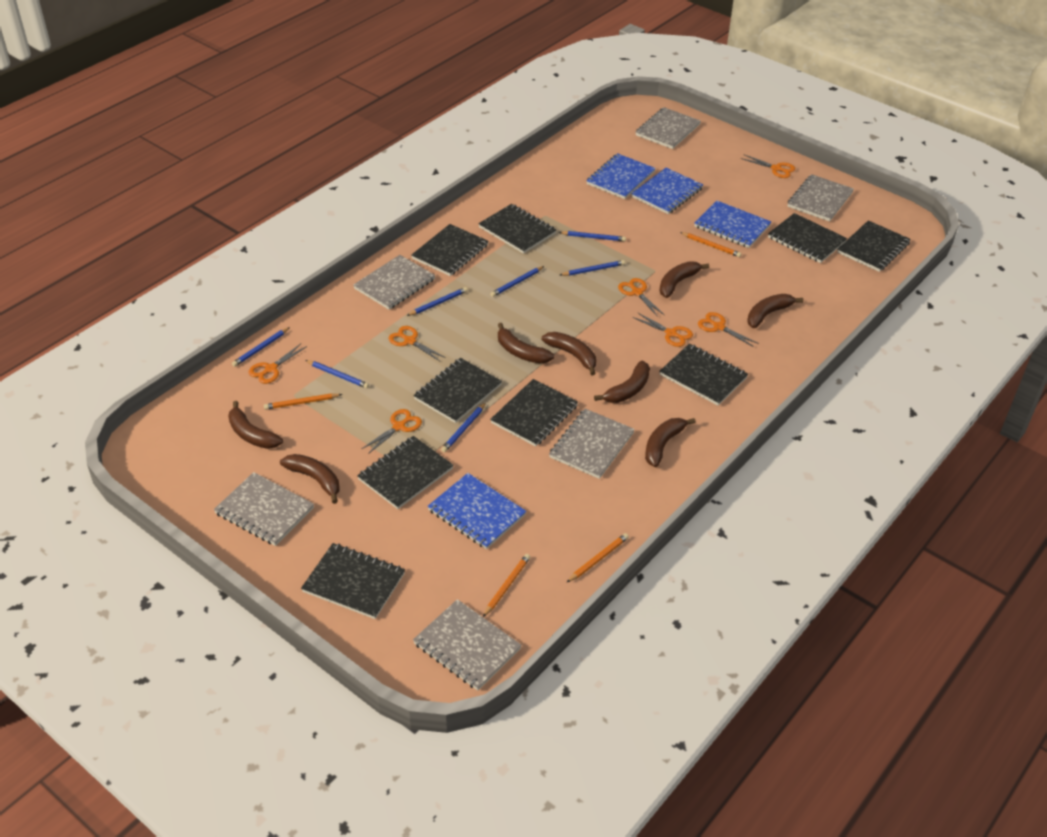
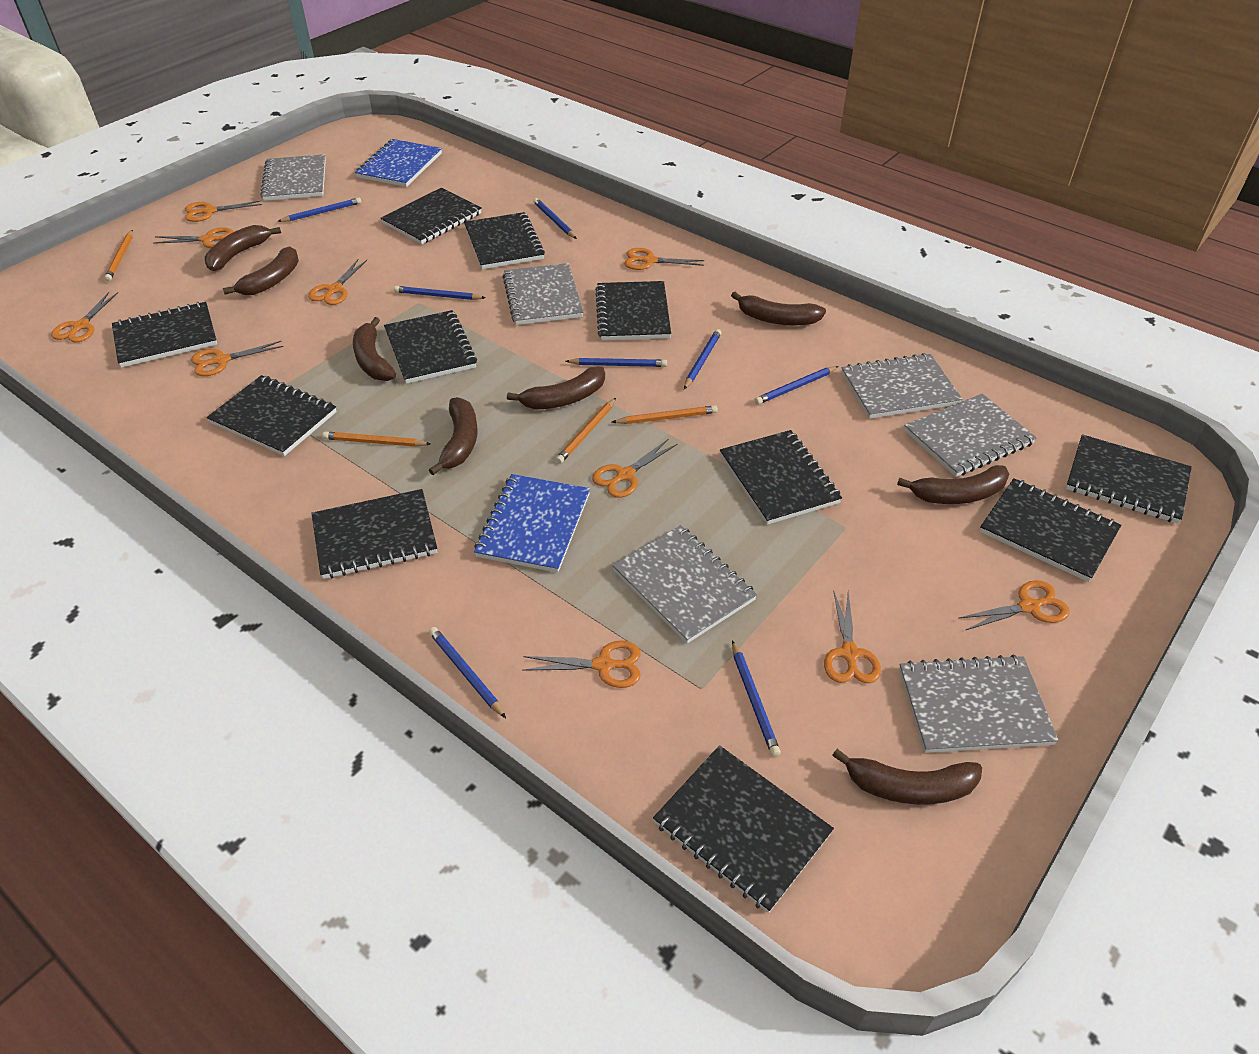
black notebook: [301,543,405,619] [357,436,453,509] [411,224,489,276] [413,358,502,423] [478,204,556,254] [490,379,578,447] [659,344,748,406] [768,213,847,263] [837,220,911,272] = 9 -> [112,302,217,368] [207,375,337,456] [312,489,437,579] [381,188,482,244] [384,310,477,384] [464,212,545,269] [595,281,671,341] [653,745,834,913] [720,430,842,525] [980,478,1121,582] [1066,434,1192,524] = 11
blue notebook: [427,473,526,549] [586,153,656,199] [631,168,703,214] [694,201,771,248] = 4 -> [355,139,442,187] [474,474,590,573] = 2
blue pencil: [232,327,290,367] [305,360,369,388] [407,287,468,316] [441,403,486,452] [490,266,544,297] [559,231,626,242] [560,260,625,276] = 7 -> [277,197,362,222] [394,286,485,300] [429,627,506,718] [533,198,577,239] [565,358,667,367] [684,329,722,389] [732,640,781,757] [755,366,839,405] = 8
orange scissors: [248,344,307,384] [362,409,422,454] [388,326,446,361] [618,278,664,317] [633,312,693,347] [698,312,757,347] [741,154,795,178] = 7 -> [51,292,118,342] [153,228,234,249] [185,200,262,222] [191,341,284,376] [308,259,367,305] [522,641,641,688] [592,439,677,498] [624,248,704,270] [824,591,881,683] [959,580,1070,631] = 10

